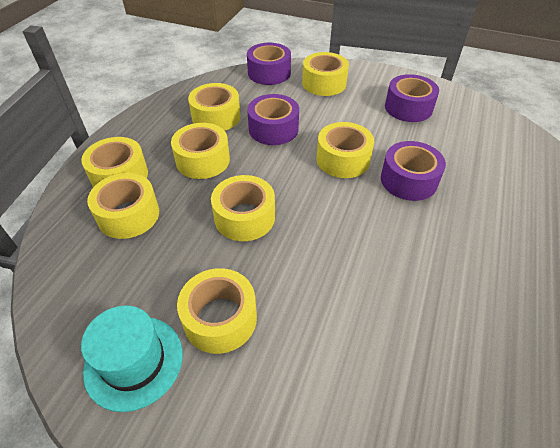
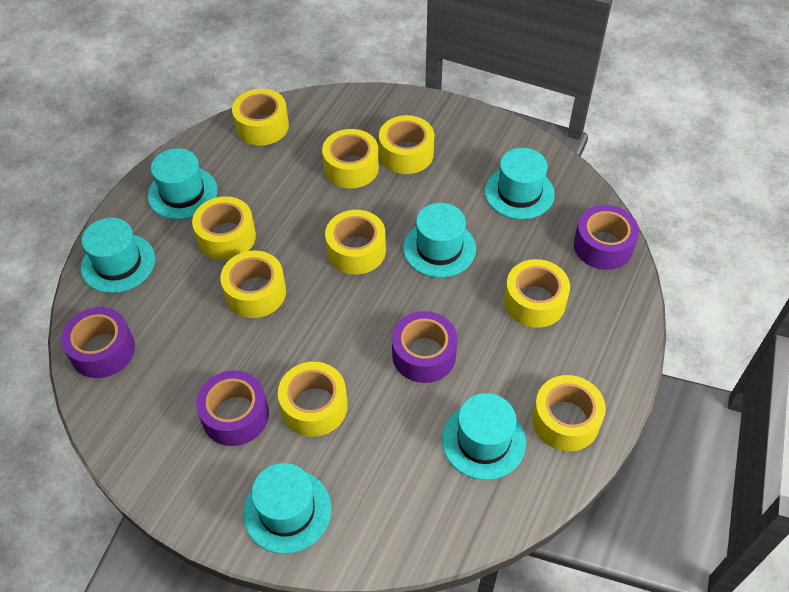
turquoise hat: [81,306,183,412] = 1 -> [81,218,155,293] [148,148,217,220] [243,463,331,554] [403,203,476,278] [442,393,526,480] [485,148,555,219] = 6
yellow tape: [81,137,148,187] [87,173,159,239] [171,123,230,179] [177,268,257,354] [188,83,240,131] [211,175,275,241] [302,52,349,96] [316,122,374,178] = 8 -> [192,196,256,260] [220,251,286,318] [232,89,289,146] [278,362,348,437] [322,129,379,188] [325,210,386,275] [379,115,434,174] [504,259,570,328] [532,375,606,451] = 9

